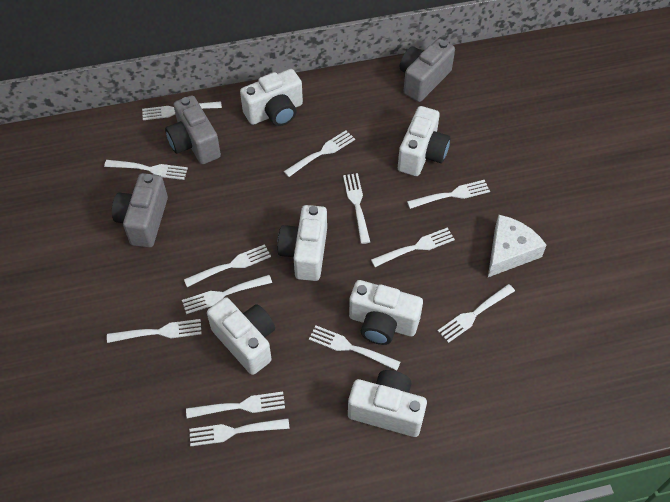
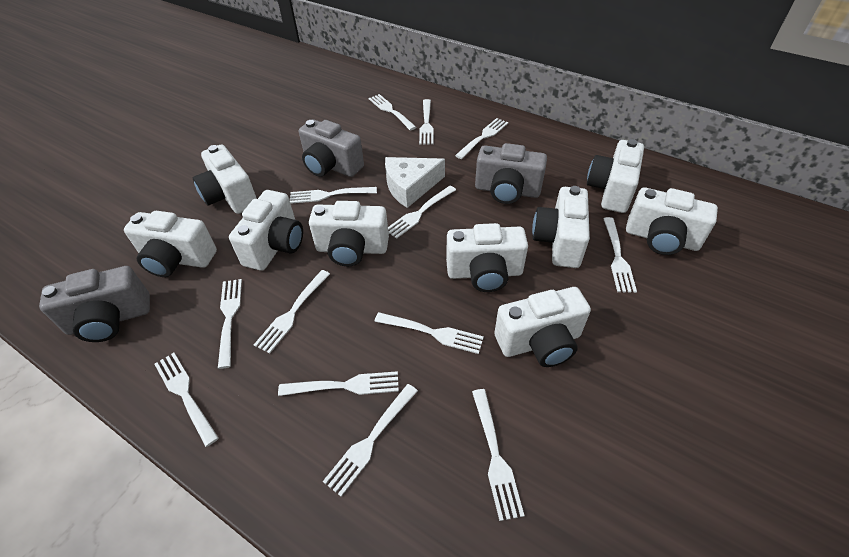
white camera: [207,297,275,375] [240,69,303,126] [277,205,327,281] [348,370,427,437] [349,280,423,345] [398,106,450,176] = 6 -> [124,211,217,277] [193,144,257,214] [229,190,303,271] [309,201,389,266] [446,223,528,292] [494,287,591,367] [532,186,590,268] [587,139,644,213] [626,187,718,255] = 9

